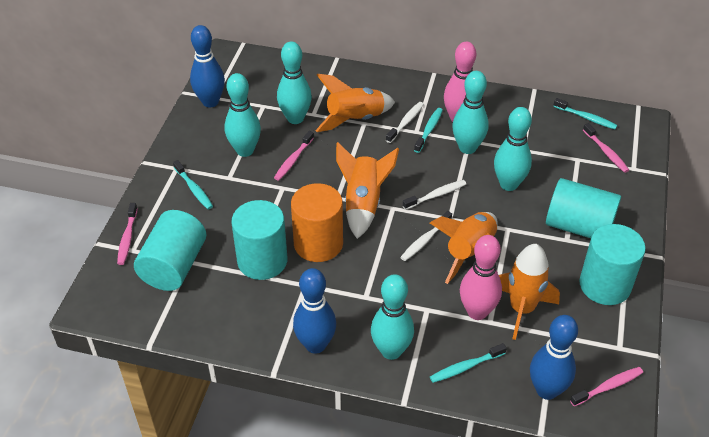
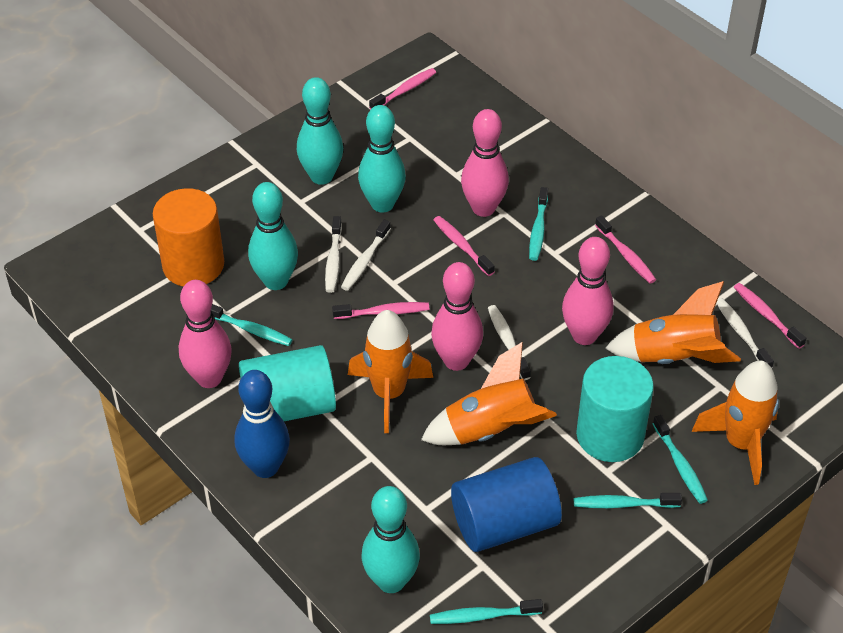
blue bowling pin: [190,25,225,108] [293,268,336,354] [530,315,578,400] = 3 -> [234,370,290,478] = 1
blue cylinder: none = 0 -> [451,457,562,552] = 1
pink bowling pin: [444,42,476,122] [460,235,502,320] = 2 -> [179,280,232,388] [431,262,483,371] [461,109,509,217] [562,237,614,345] = 4
pink toothbrush: [117,203,138,265] [274,131,314,181] [570,367,643,406] [583,123,629,173] = 4 -> [332,302,429,319] [369,68,436,110] [433,216,495,276] [595,216,656,284] [734,283,806,349] = 5
turquoise bowling pin: [225,73,261,157] [277,41,312,124] [371,274,414,360] [452,71,489,154] [494,107,532,191] = 5 -> [248,182,298,290] [297,77,343,185] [358,105,406,212] [362,486,420,593] = 4
turquoise cylinder: [134,210,206,291] [231,200,287,280] [546,178,621,238] [579,224,646,305] = 4 -> [239,345,336,421] [576,356,654,462] = 2
turquoise toothbrush: [173,160,213,209] [414,108,443,153] [430,343,507,383] [553,98,617,129] = 4 -> [211,304,293,346] [430,599,543,624] [529,187,548,261] [574,493,682,508] [653,415,708,504] = 5
white toothbrush: [386,102,424,143] [400,211,452,261] [403,180,466,210] = 3 -> [325,216,342,293] [341,220,391,291] [488,305,531,380] [717,298,774,368] = 4

